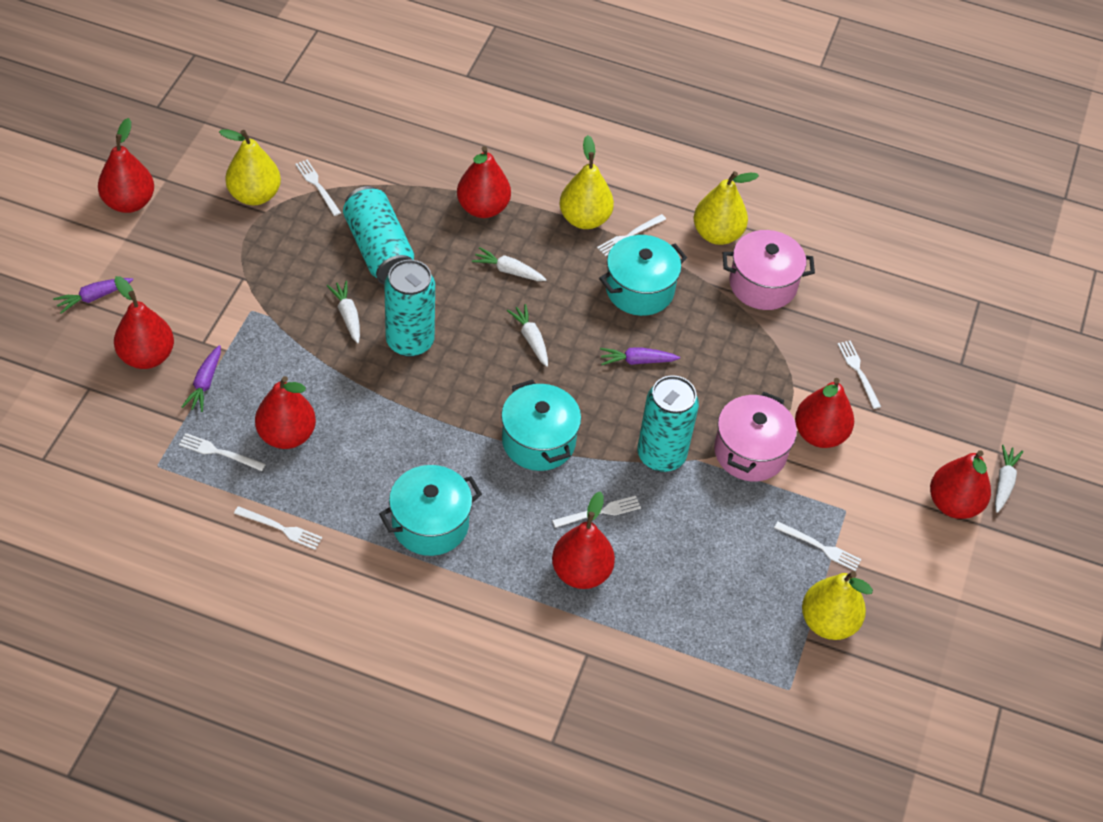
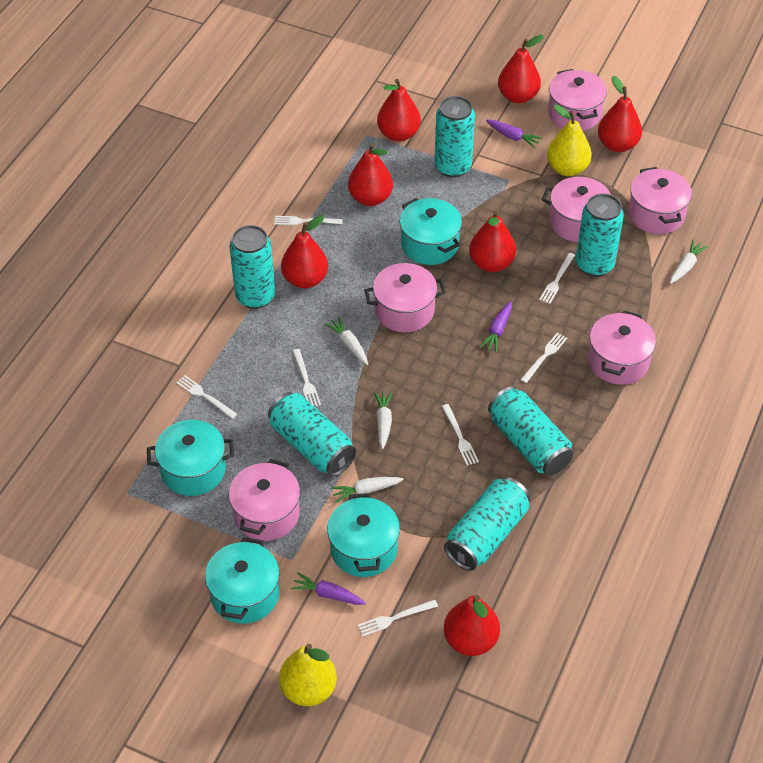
pink pot: [714,392,797,481] [723,230,815,310] = 2 -> [229,459,300,541] [364,263,446,333] [542,177,611,242] [548,69,607,131] [588,310,656,385] [628,167,692,234] = 6
turquoise can: [343,186,414,285] [384,260,435,357] [637,375,699,472] = 3 -> [229,225,275,309] [268,392,356,477] [434,96,475,178] [444,477,530,571] [488,386,573,475] [576,193,624,277] = 6
turquoise pot: [379,465,482,556] [501,380,581,471] [599,235,687,316] = 3 -> [147,420,234,496] [205,537,279,624] [327,493,400,577] [400,198,462,265] = 4
yellow pear: [219,129,281,205] [559,135,614,229] [694,171,759,245] [802,571,873,640] = 4 -> [279,644,337,706] [547,104,592,176] = 2

